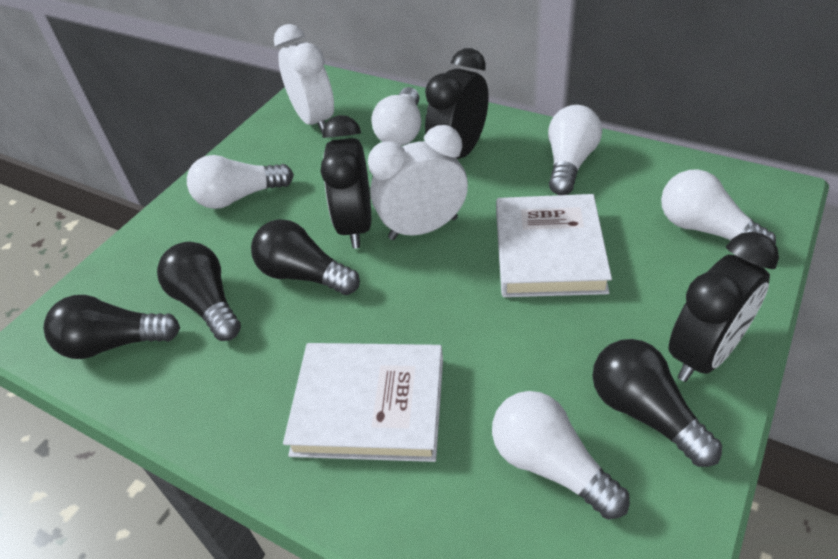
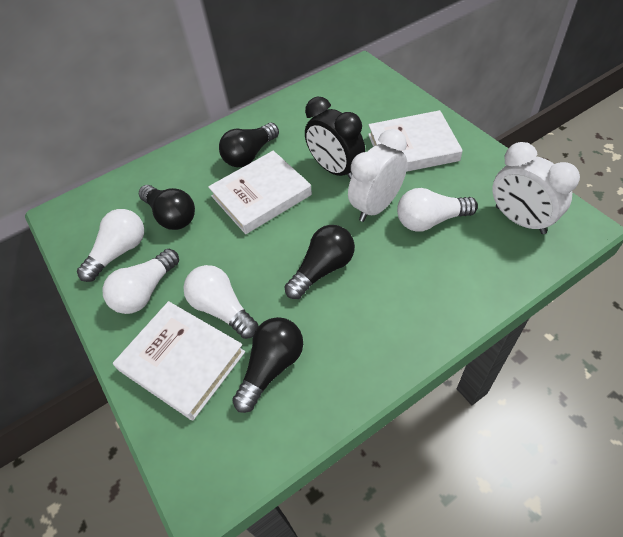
black clock: [321,115,371,248] [425,48,489,159] [669,232,779,382] = 3 -> [305,97,365,180] = 1
white book: [283,343,443,462] [496,194,612,297] = 2 -> [113,301,245,420] [208,151,312,234] [368,110,463,172] = 3
white light bulb: [187,155,294,209] [371,87,421,146] [492,391,630,519] [548,105,602,195] [661,169,776,245] = 5 -> [77,209,144,282] [102,249,179,314] [183,265,259,339] [397,188,478,232] = 4

